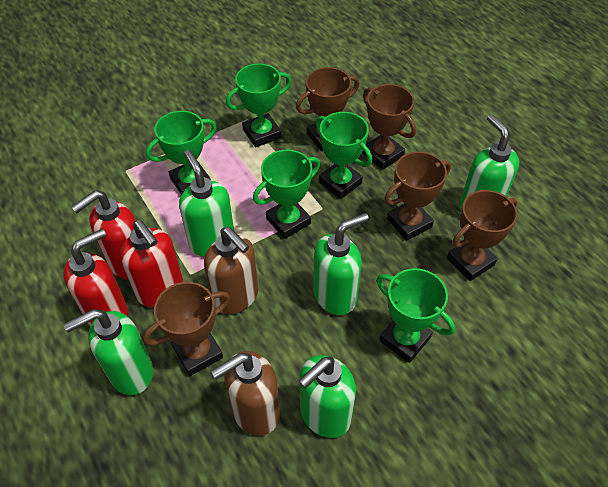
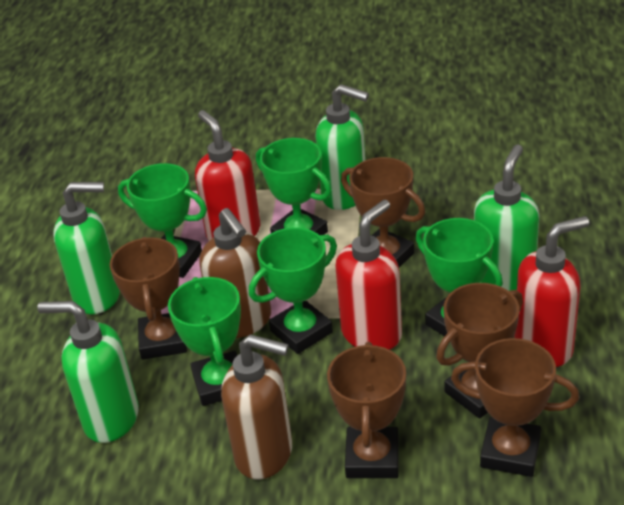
green soap dispenser: [63,309,153,395] [179,150,234,257] [299,355,356,438] [313,213,369,315] [460,114,519,210] = 5 -> [37,301,139,443] [53,182,120,314] [315,84,369,210] [474,144,540,291] = 4

